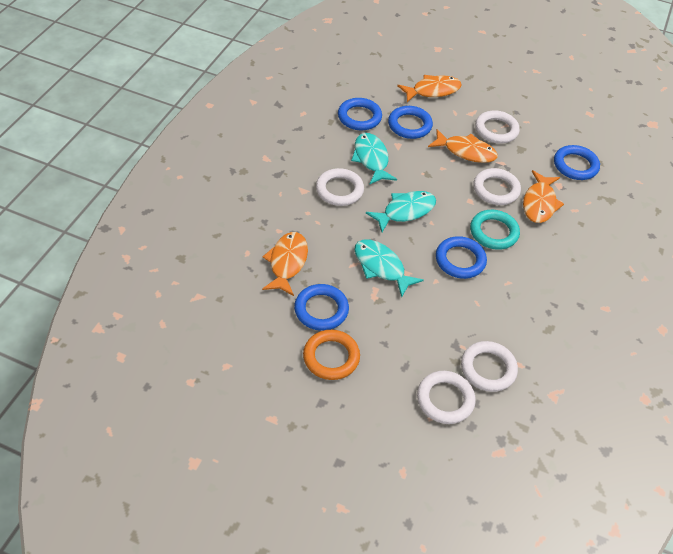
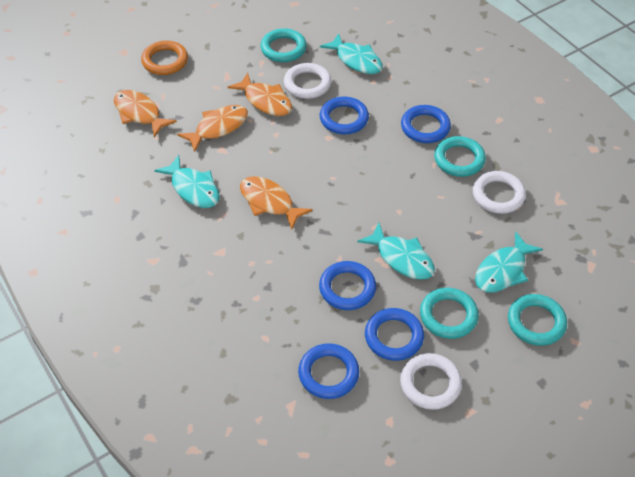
turquoise fish: [351,133,397,184] [354,239,424,298] [366,191,436,232] = 3 -> [154,155,220,208] [320,33,383,74] [357,222,435,280] [475,231,543,292] = 4
turquoise ring: [470,210,520,250] = 1 -> [261,28,307,62] [420,288,479,339] [434,136,486,177] [508,294,567,346] = 4
white ring: [316,168,364,206] [417,371,476,424] [461,341,518,392] [473,168,521,205] [475,110,520,144] = 5 -> [284,63,331,99] [400,353,462,410] [473,171,526,214] = 3

